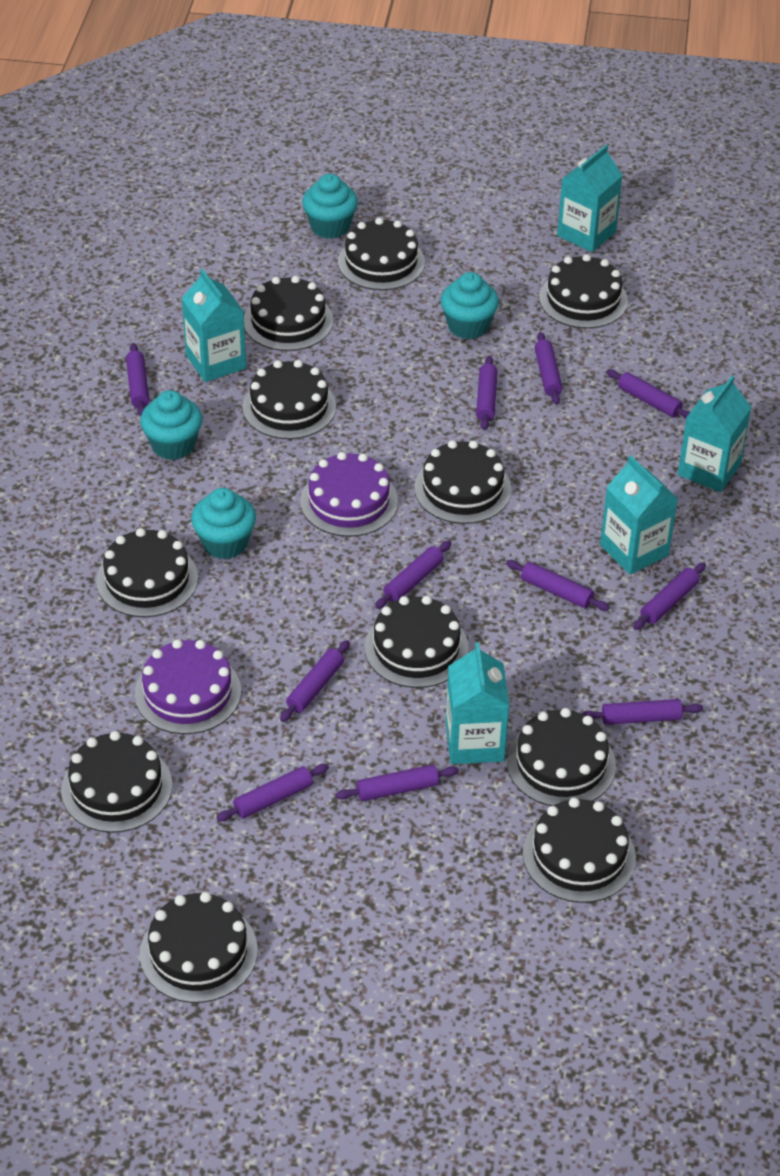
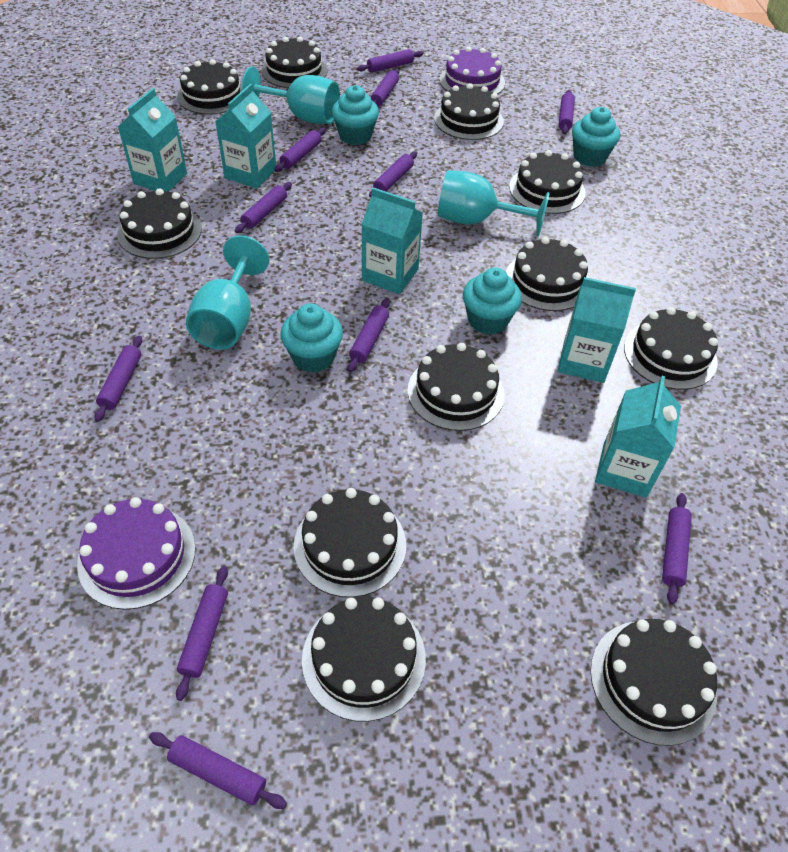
turquoise goblet: none = 0 -> [186,235,269,349] [241,67,340,124] [438,170,550,237] = 3

